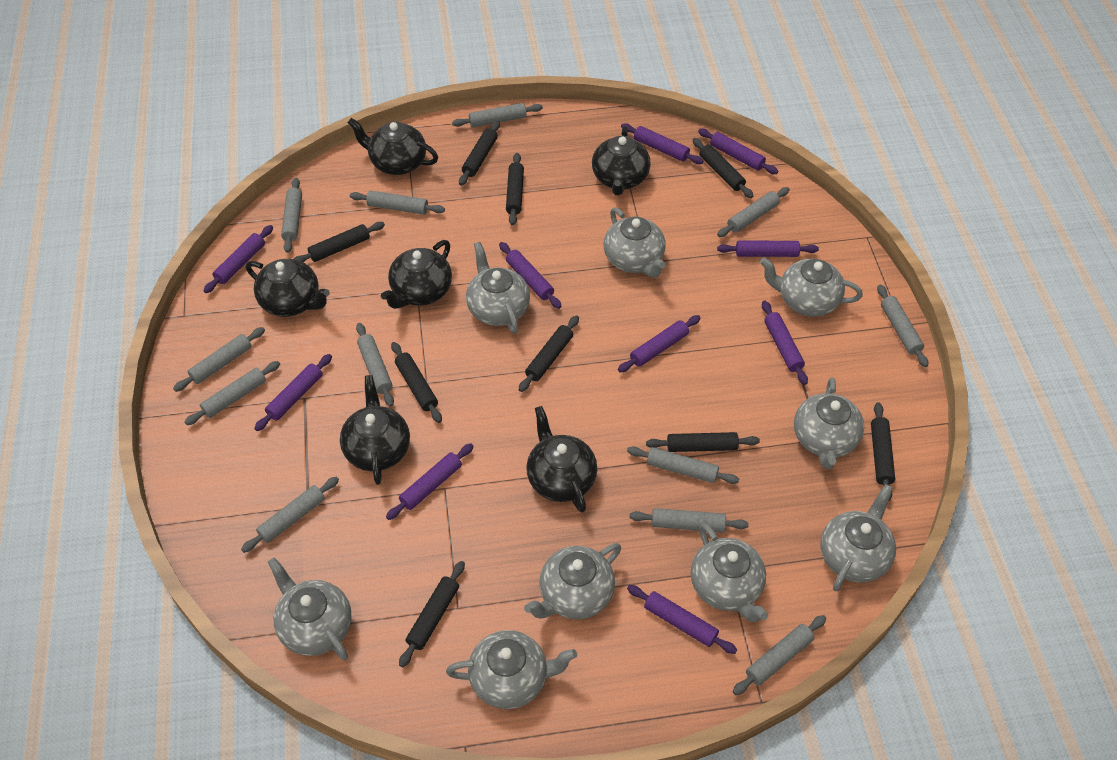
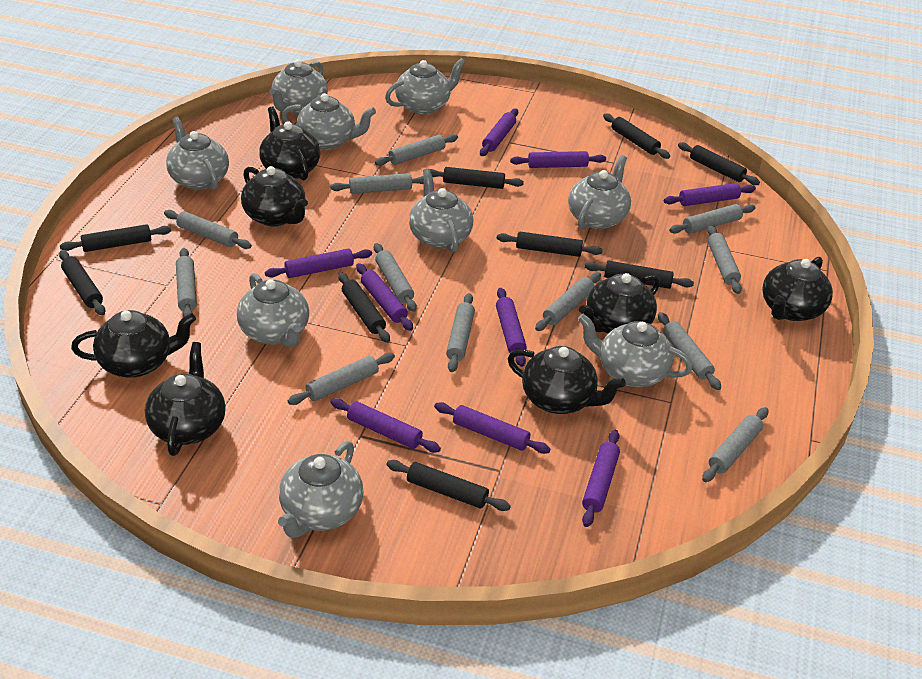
black teapot: [246,259,330,317] [340,375,410,485] [348,118,438,175] [381,240,452,309] [526,406,597,513] [592,126,651,196] = 6 -> [71,310,196,378] [145,342,226,456] [241,166,308,227] [259,106,320,180] [508,346,626,414] [579,273,660,334] [762,257,833,321] = 7
purple rolling pin: [203,225,273,293] [254,354,332,431] [386,443,474,520] [499,242,562,309] [618,315,700,372] [621,124,703,164] [627,585,737,654] [698,129,778,174] [717,241,819,257] [762,301,808,385] = 10 -> [265,248,372,278] [330,398,441,453] [356,263,413,331] [434,402,550,454] [480,109,518,156] [496,288,527,367] [510,151,606,168] [582,430,620,527] [664,183,756,206] = 9

